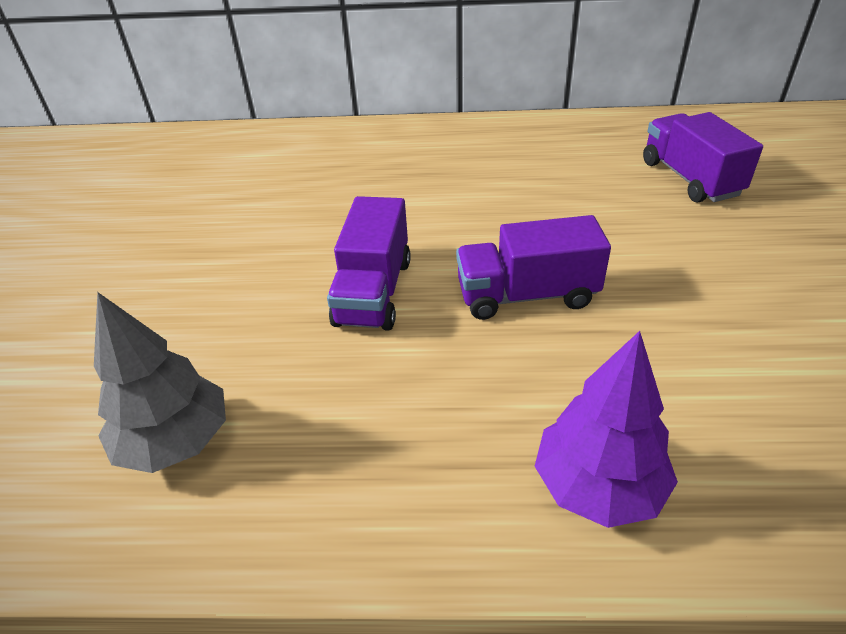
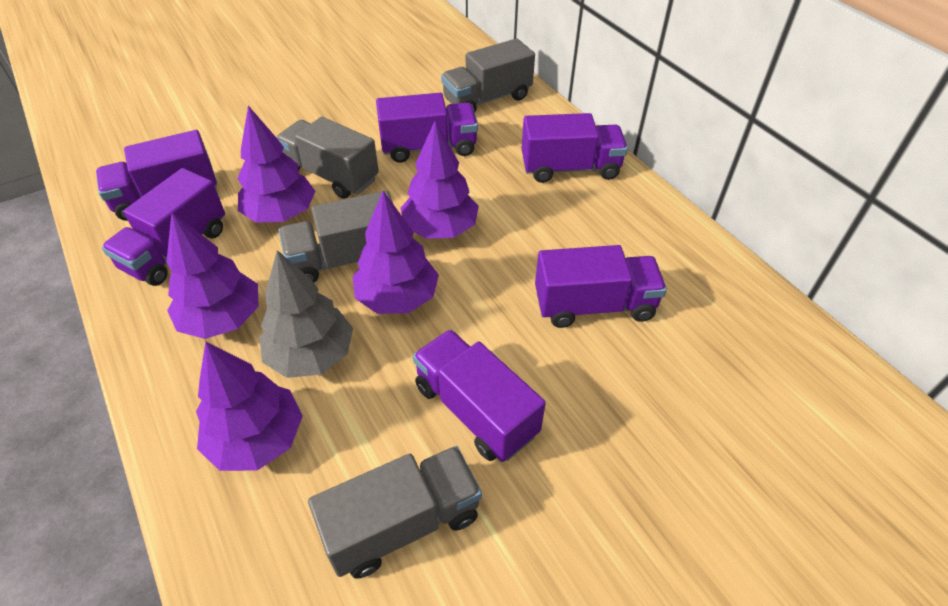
grey truck: none = 0 -> [276,117,379,199] [278,191,393,283] [308,446,482,579] [441,38,535,112] = 4
purple tree: [535,331,678,528] = 1 -> [166,213,259,339] [196,341,303,471] [237,106,315,223] [353,191,439,314] [400,121,479,239] = 5
purple truck: [327,196,411,331] [456,215,611,320] [643,112,763,202] = 3 -> [96,130,217,221] [102,168,225,286] [376,93,478,163] [413,329,546,462] [521,113,628,183] [535,245,667,328] = 6

